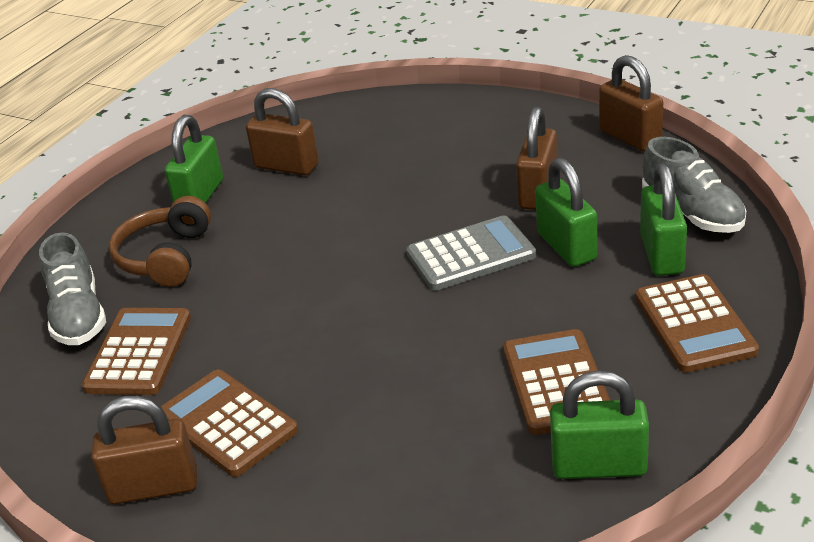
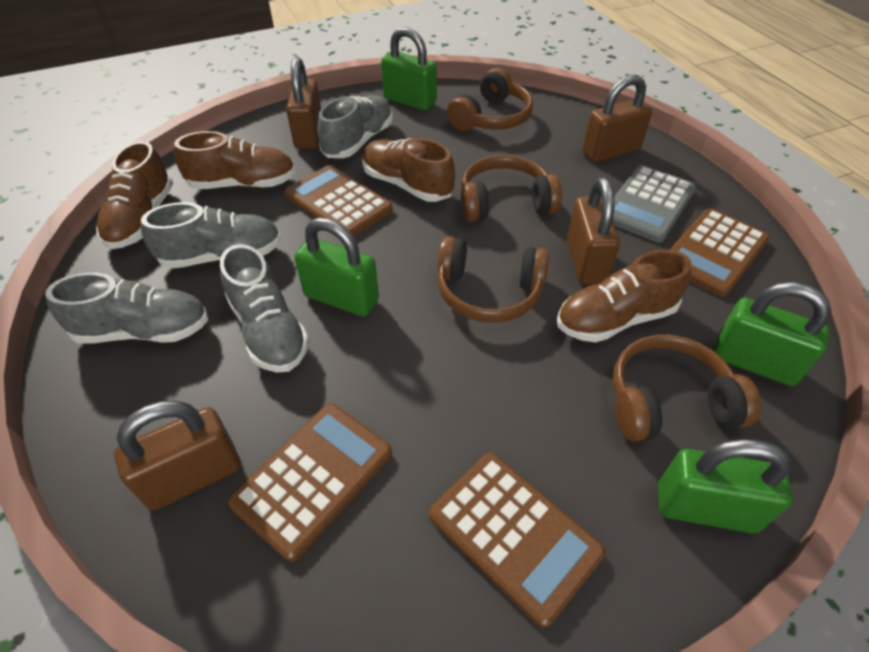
brown headphones: [109,196,211,287] = 1 -> [437,236,549,323] [447,68,533,131] [461,155,562,222] [613,335,762,442] = 4
brown shoe: none = 0 -> [96,141,173,249] [174,131,296,189] [362,138,455,202] [557,250,691,343] = 4
grey shoe: [39,232,106,345] [642,137,746,233] = 2 -> [45,272,208,344] [141,202,281,269] [220,244,309,373] [318,95,393,158] = 4

